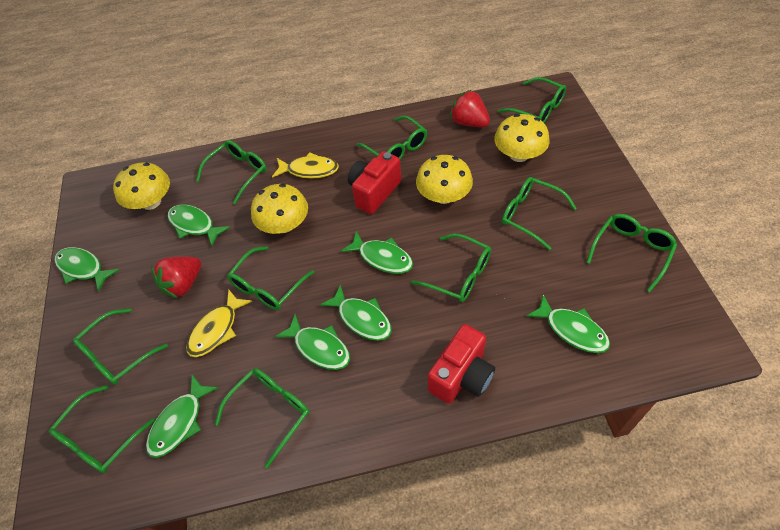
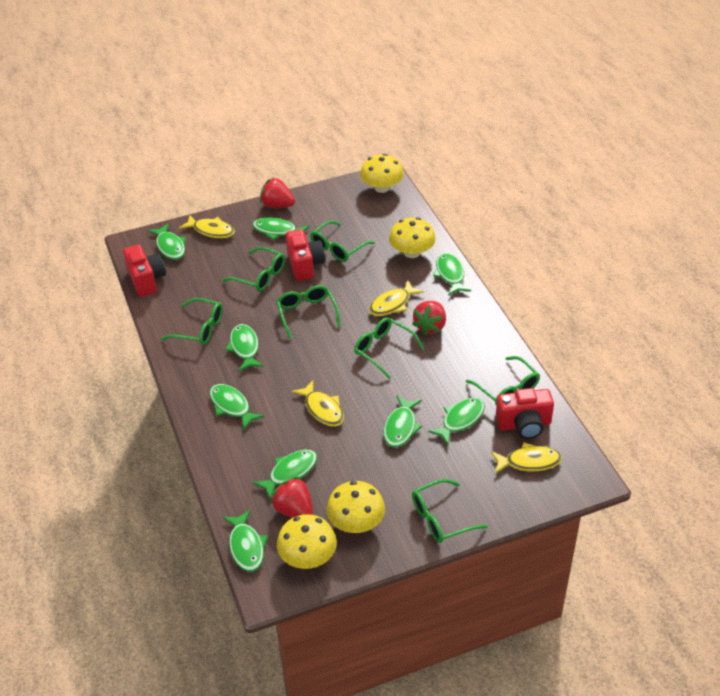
green fish: [55,247,119,291] [146,375,218,458] [167,205,230,246] [275,314,350,370] [320,284,392,341] [341,231,413,274] [526,294,610,353] = 7 -> [148,223,186,260] [210,384,264,430] [223,510,268,572] [226,324,264,371] [253,218,310,240] [253,450,317,499] [384,395,422,447] [428,398,485,445] [433,253,471,295] = 9
green glasses: [49,385,156,473] [73,308,168,385] [196,140,267,204] [215,368,309,468] [227,246,315,310] [356,116,427,160] [411,234,491,302] [498,77,566,123] [502,177,577,250] [586,214,677,292] = 10 -> [161,298,223,345] [222,247,285,291] [276,285,341,339] [310,221,375,262] [354,317,424,379] [412,479,488,543] [465,356,540,406] = 7
red camera: [348,151,401,214] [428,324,495,404] = 2 -> [123,244,166,297] [286,229,325,281] [496,388,554,439] = 3
red strawberry: [151,256,201,299] [450,90,490,127] = 2 -> [260,178,295,208] [271,476,313,518] [412,301,446,336] = 3
yellow fish: [186,289,253,357] [272,152,339,178] = 2 -> [179,215,235,238] [292,380,344,427] [369,280,424,316] [491,442,562,474] = 4

